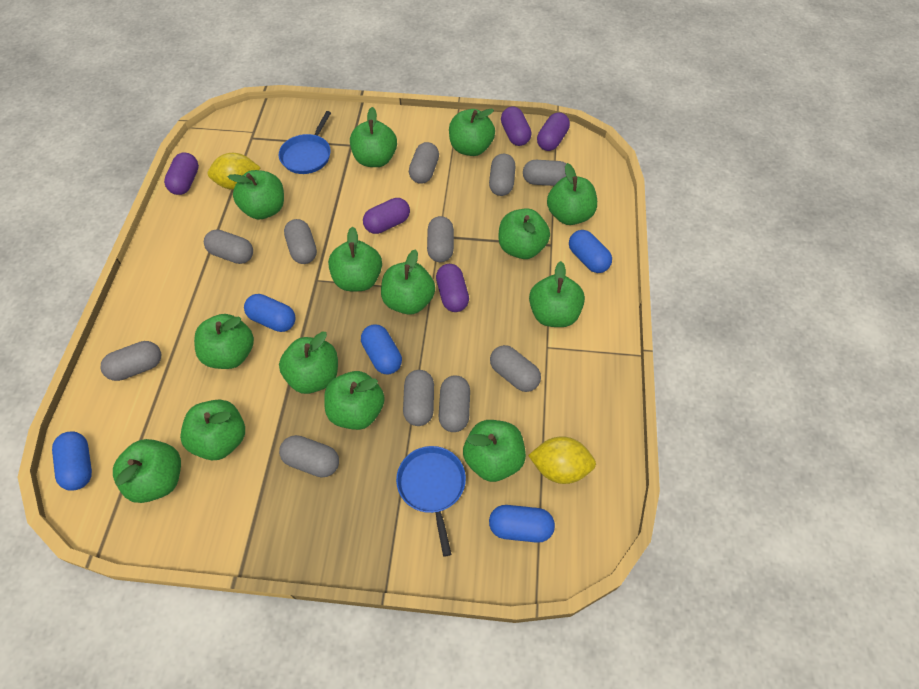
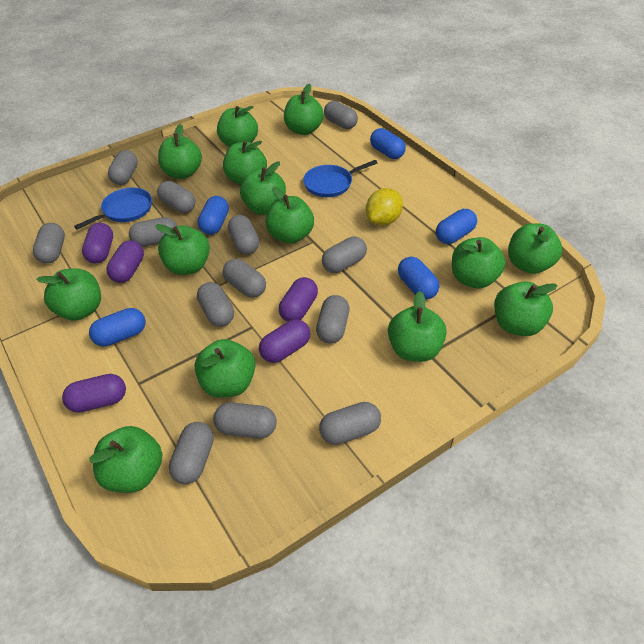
grey capsule: [101,341,161,381] [204,230,253,264] [279,435,339,478] [284,219,317,264] [403,370,434,426] [409,142,439,184] [427,216,454,263] [439,375,470,432] [489,154,515,196] [490,345,541,392] [523,160,567,186] = 11 -> [33,223,65,264] [108,150,138,185] [129,217,177,247] [157,181,195,213] [169,422,214,484] [197,282,234,327] [213,402,277,439] [223,259,266,298] [228,215,259,255] [316,295,349,344] [319,402,381,445] [322,236,367,273] [324,101,358,129] = 13
yellow lemon: [208,153,261,190] [528,436,596,484] = 2 -> [366,188,403,225] = 1

